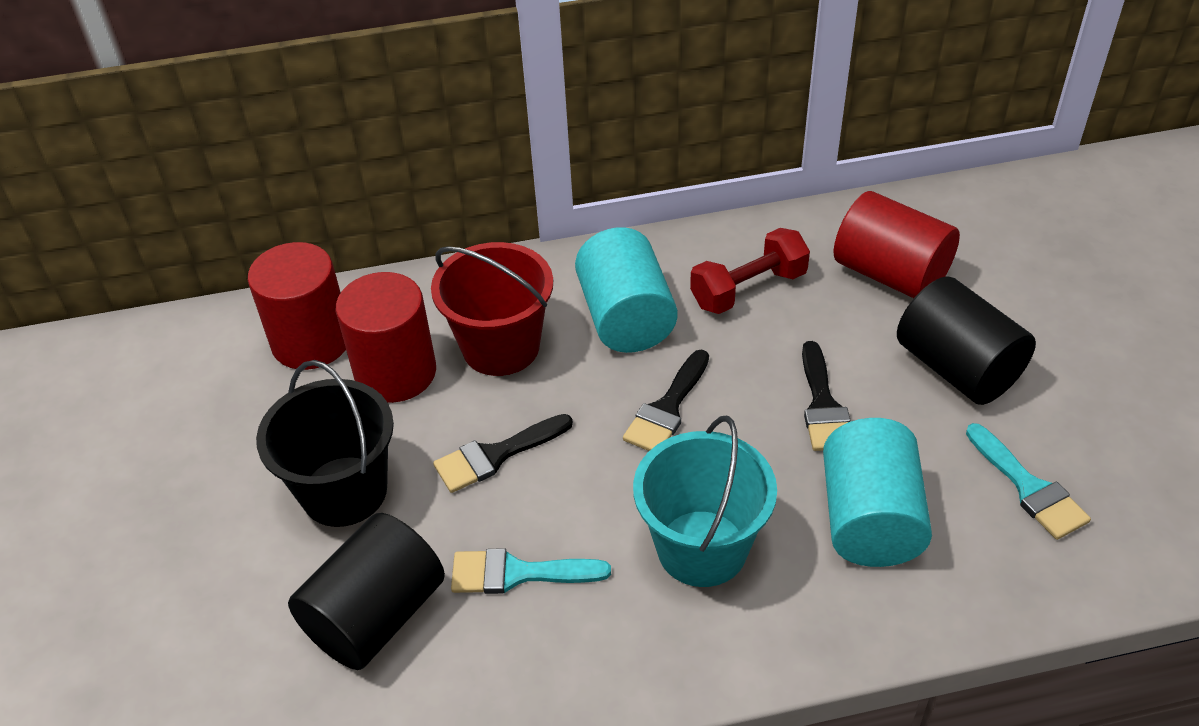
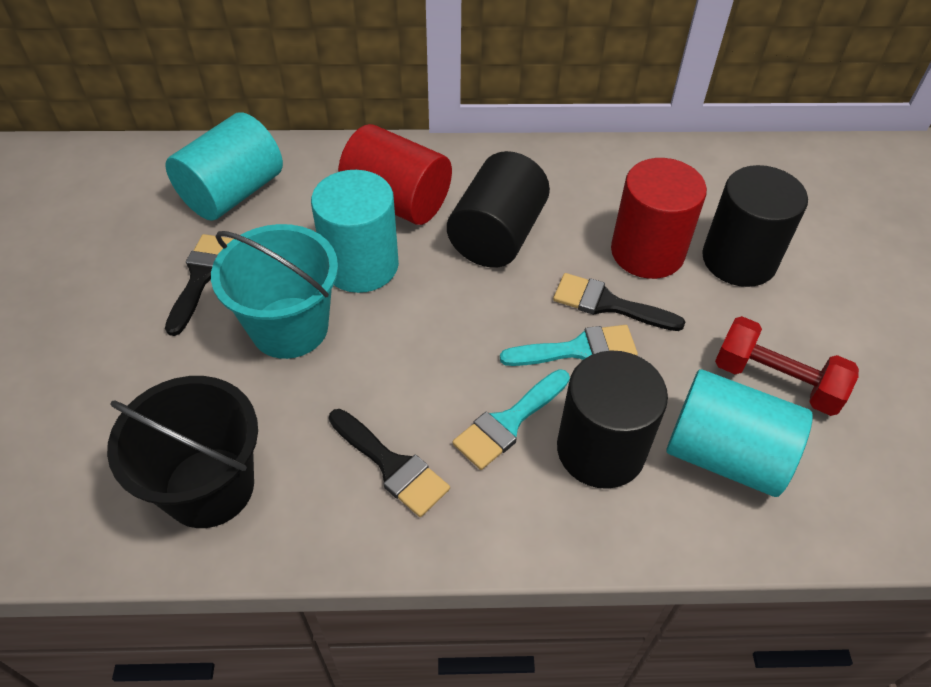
black cylinder: [288,513,445,670] [897,276,1036,405] = 2 -> [447,151,550,268] [557,351,668,489] [702,165,808,287] = 3
red bucket: [431,242,553,376] = 1 -> none = 0
red cylinder: [248,242,346,370] [336,272,436,403] [834,191,960,298] = 3 -> [338,124,452,225] [611,158,707,279] = 2
turquoise cylinder: [575,227,678,353] [823,418,932,567] = 2 -> [165,112,283,221] [311,170,399,293] [666,369,813,497] = 3

